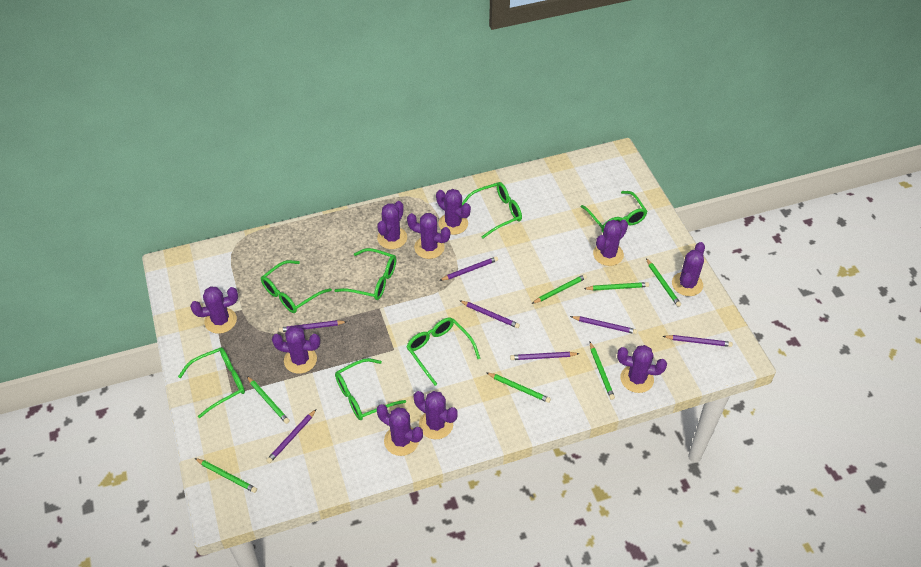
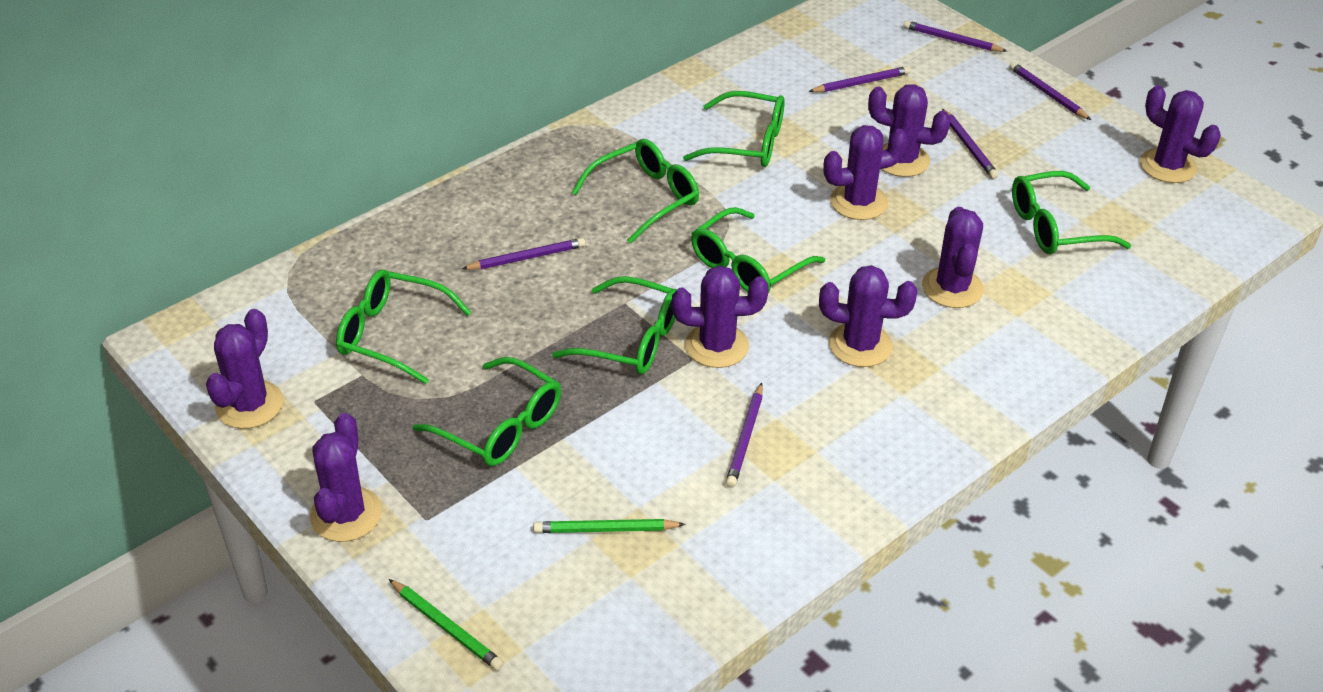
green pencil: [195,458,257,493] [247,376,290,424] [486,372,551,403] [532,274,587,304] [584,282,649,291] [590,342,615,400] [646,258,681,307] = 7 -> [389,579,504,670] [533,519,685,533] = 2
purple cactus: [190,286,238,334] [272,326,320,374] [377,201,407,249] [377,404,423,456] [407,213,450,259] [414,391,458,439] [436,189,471,235] [593,220,628,266] [617,345,667,393] [672,242,705,296] = 10 -> [206,309,283,429] [310,413,382,542] [672,266,769,368] [819,265,917,367] [823,125,908,220] [868,84,951,177] [922,207,984,308] [1140,85,1221,183] = 8
purple pencil: [266,409,317,463] [279,320,347,332] [439,257,498,281] [459,300,520,328] [510,352,579,360] [570,316,637,334] [663,335,733,347] = 7 -> [462,238,586,270] [726,383,763,488] [808,66,910,92] [904,20,1007,52] [942,108,999,179] [1009,62,1091,120] = 6

